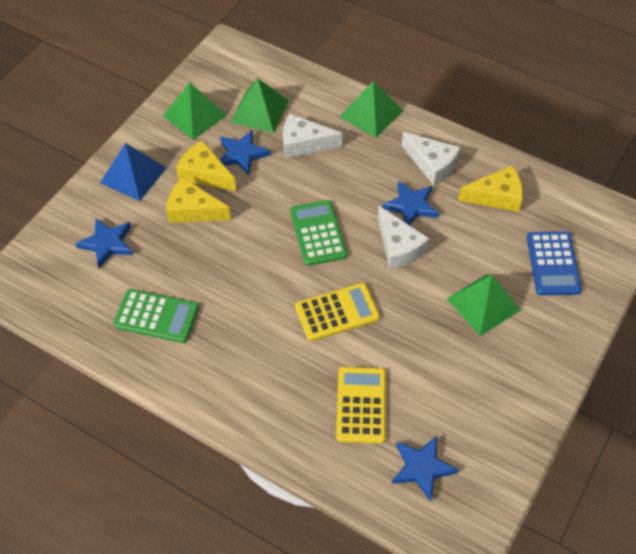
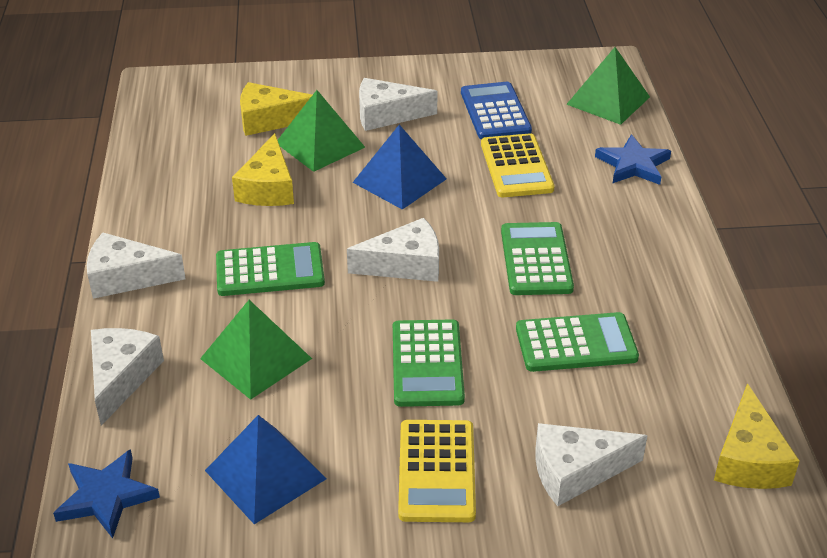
blue pyramid: [100,143,167,201] = 1 -> [205,415,327,524] [353,125,447,210] = 2
blue star: [75,218,133,268] [220,130,271,175] [382,181,439,225] [392,436,458,501] = 4 -> [53,449,160,538] [595,134,671,185] = 2
green calculator: [113,289,199,343] [290,200,347,266] = 2 -> [216,242,325,296] [393,319,465,407] [501,222,574,295] [516,312,639,372] = 4
green pyramid: [163,83,227,140] [231,78,289,133] [339,80,403,138] [447,274,521,336] = 4 -> [200,300,312,400] [278,90,365,172] [566,47,650,125] = 3
white cheese: [283,114,342,158] [378,206,430,269] [402,132,461,186] = 3 -> [87,232,186,299] [91,328,164,426] [347,218,439,282] [359,78,438,131] [536,423,648,506] = 5

